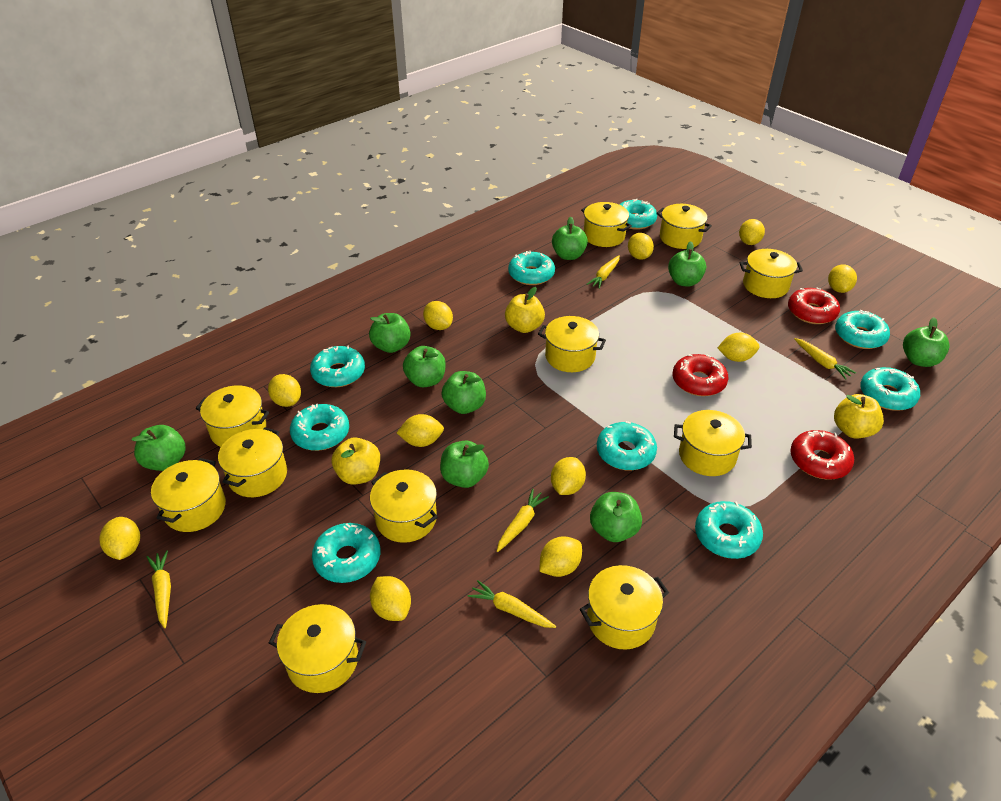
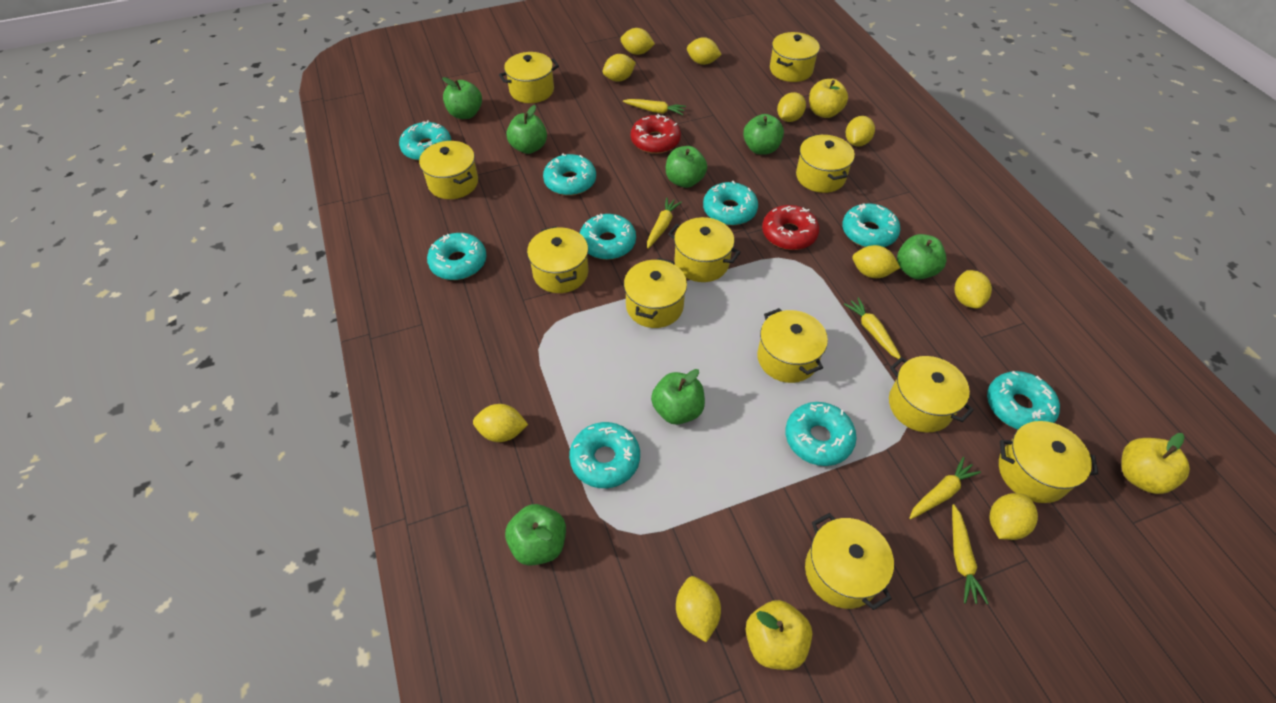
green apple: [132,425,186,471] [369,313,411,353] [403,346,446,387] [440,441,489,488] [442,371,486,414] [552,217,588,260] [590,492,642,542] [668,241,706,287] [903,317,950,367] = 9 -> [442,77,482,119] [505,504,566,566] [506,105,547,154] [651,369,705,424] [666,146,707,188] [743,114,784,155] [897,234,947,280] = 7
red donut: [673,354,729,396] [788,287,840,324] [790,430,854,480] = 3 -> [631,114,681,154] [762,205,819,250] = 2
yellow lemon: [99,517,140,560] [268,374,301,407] [370,576,411,621] [397,414,444,447] [423,301,453,330] [539,536,582,577] [551,457,586,495] [628,233,654,260] [718,333,760,362] [739,219,765,245] [828,264,857,293] = 11 -> [473,404,528,442] [603,54,636,82] [620,28,655,55] [676,576,721,642] [687,37,722,65] [777,92,806,122] [846,116,875,147] [852,245,900,278] [955,270,992,309] [989,493,1038,540] = 10

